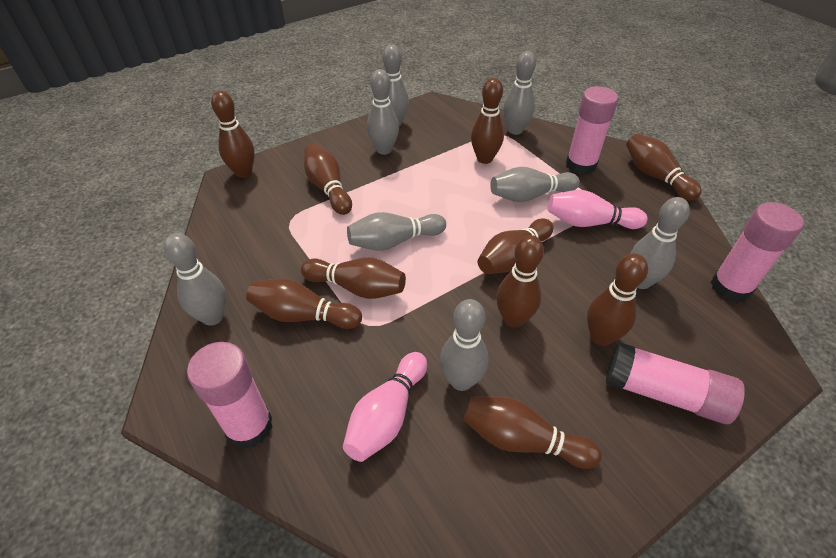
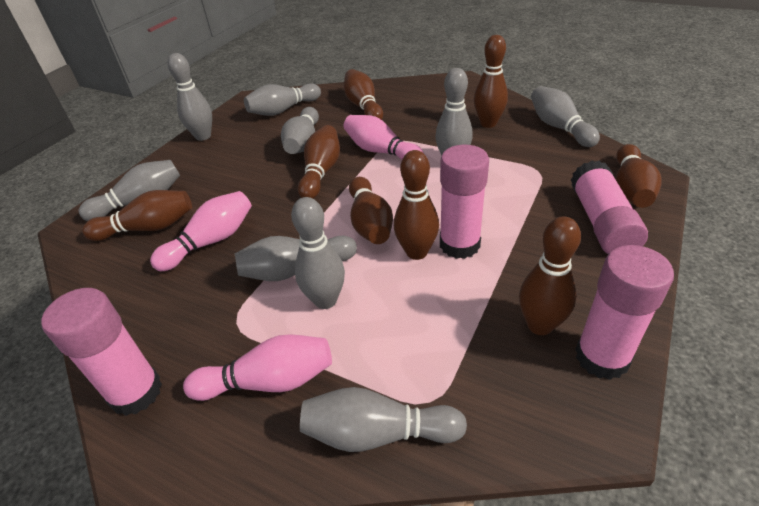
brown bowling pin: [211,91,255,178] [246,278,362,329] [301,257,406,299] [304,144,352,215] [463,396,602,469] [471,78,504,164] [478,218,553,274] [496,235,544,328] [587,253,648,346] [626,133,702,201] = 10 -> [82,190,192,241] [298,125,340,199] [344,69,383,120] [349,177,393,244] [394,150,439,260] [474,35,508,128] [519,216,581,335] [615,144,662,208] = 8
grey bowling pin: [164,233,226,326] [347,212,446,251] [367,69,399,155] [382,45,409,127] [440,299,489,391] [490,167,580,202] [503,51,536,135] [630,197,690,289] = 8 -> [78,160,180,221] [168,53,212,141] [235,236,357,281] [244,83,321,116] [281,107,319,154] [291,197,345,309] [300,387,467,452] [435,68,473,156] [531,86,600,147] = 9
pink bowling pin: [343,352,427,462] [548,190,648,229] = 2 -> [150,191,252,271] [183,334,332,401] [344,115,423,160] = 3

